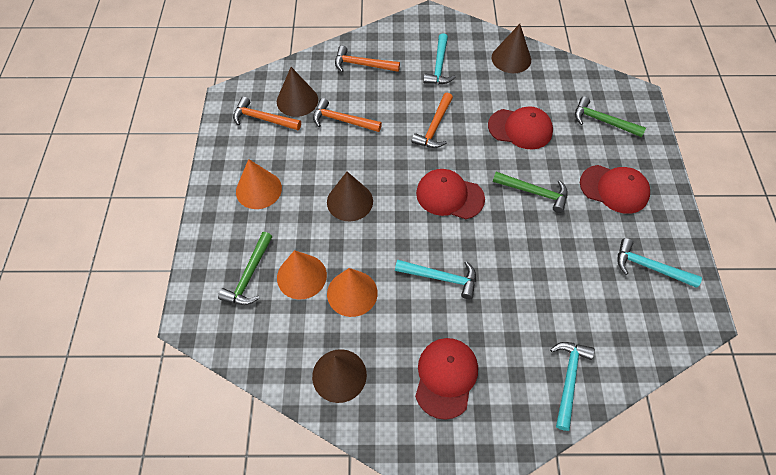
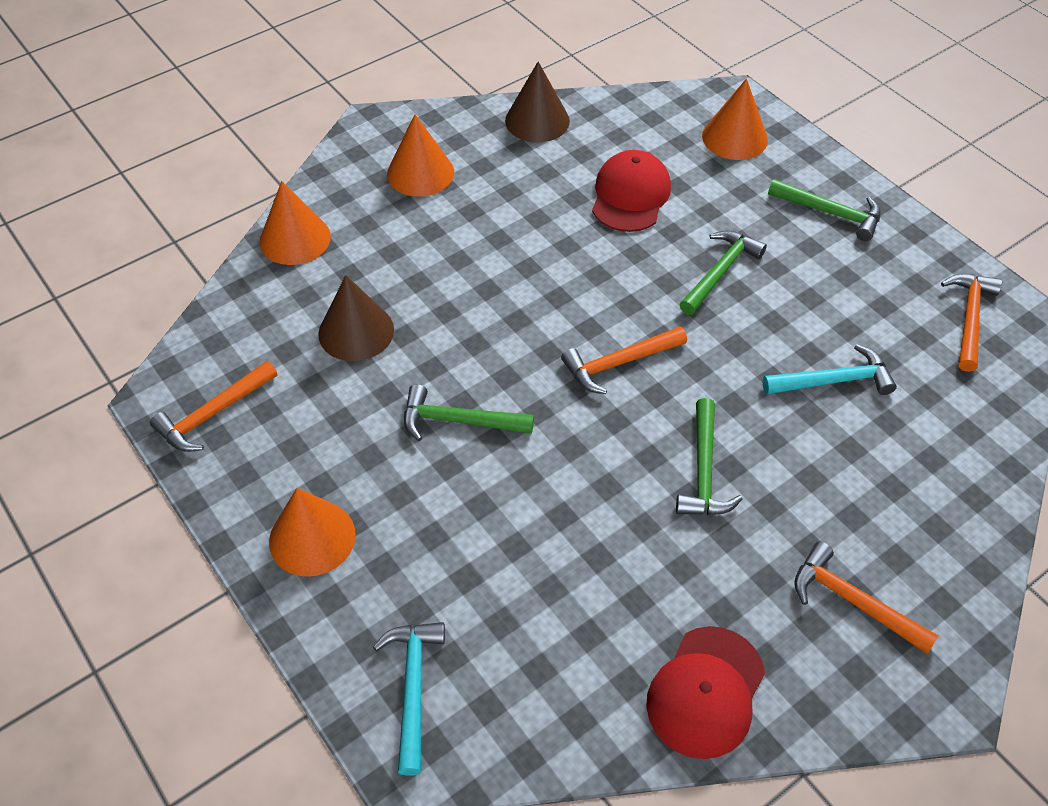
brown cone: [277,67,318,117] [312,349,367,403] [327,172,373,221] [492,24,531,73] = 4 -> [318,275,394,361] [505,62,570,142] = 2
green hammer: [218,232,273,305] [493,172,568,213] [575,97,646,137] = 3 -> [404,384,534,441] [676,398,742,515] [679,230,767,315] [768,179,881,241] = 4
orange cone: [236,159,282,209] [277,250,327,300] [327,268,378,317] = 3 -> [260,181,331,265] [269,488,356,577] [387,114,454,197] [702,79,768,160] = 4
red cap: [415,338,478,420] [416,169,485,219] [488,106,553,149] [580,165,650,214] = 4 -> [592,150,671,232] [646,626,765,759] = 2
turquoise hammer: [395,260,476,299] [423,33,456,84] [550,342,595,431] [617,238,702,288] = 4 -> [373,622,445,776] [763,344,897,395] = 2

